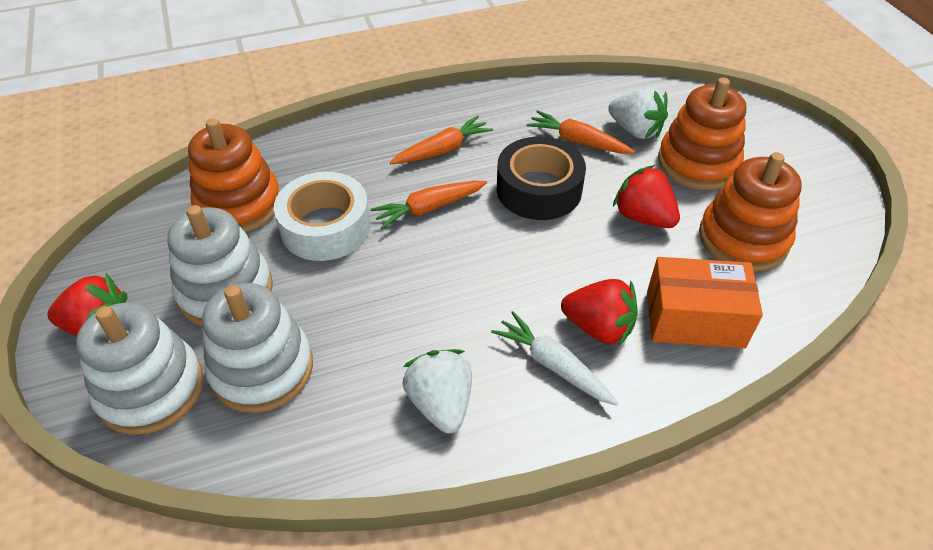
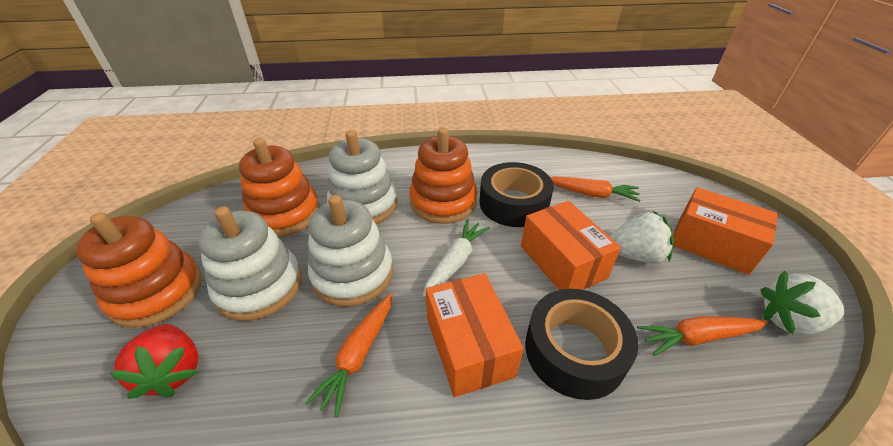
black tape: [497,137,586,220] = 1 -> [480,162,554,227] [525,289,638,400] = 2
orange box: [647,257,763,348] = 1 -> [426,273,524,397] [521,201,621,290] [673,187,778,275] = 3
red strawberry: [48,273,127,336] [561,279,638,347] [613,165,680,228] = 3 -> [109,324,199,399] = 1
white tape: [274,172,371,261] = 1 -> none = 0

